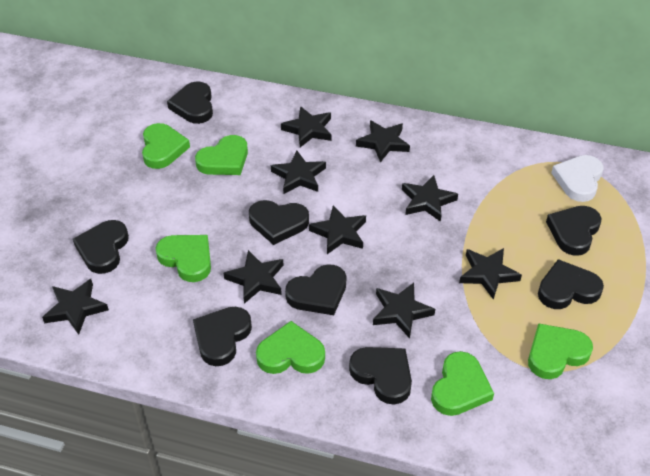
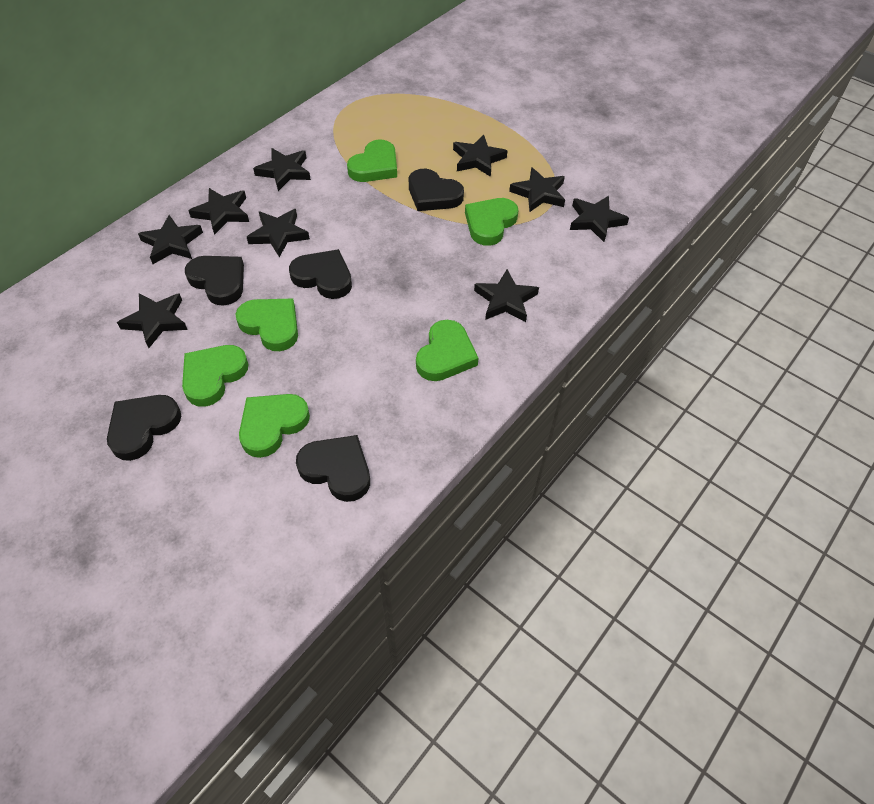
black heart: [73,220,129,274] [167,82,213,124] [193,307,252,366] [249,200,309,245] [285,264,347,315] [349,347,412,405] [538,259,604,309] [546,206,602,256] = 8 -> [107,395,181,461] [185,256,244,306] [289,249,352,299] [296,435,370,502] [409,169,464,211] = 5
white heart: [551,155,603,202] = 1 -> none = 0

